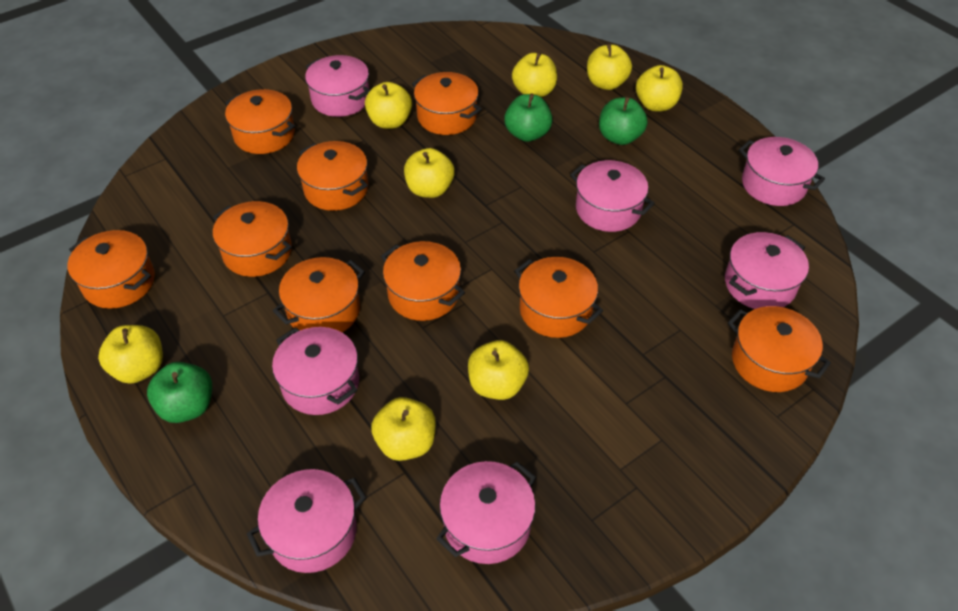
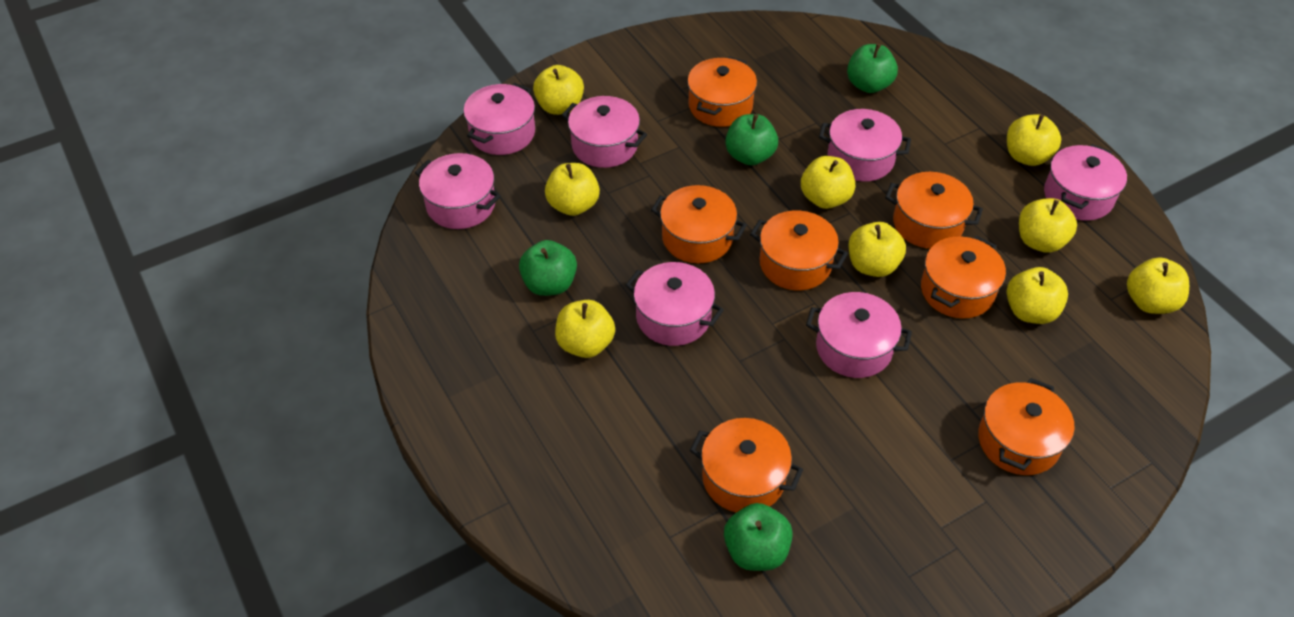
green apple: [147,362,212,423] [504,94,552,142] [599,97,648,145] = 3 -> [519,240,577,296] [724,503,793,571] [725,114,778,166] [847,44,898,93] = 4
orange pot: [67,230,155,309] [213,201,292,277] [225,89,295,154] [273,257,365,332] [297,141,368,211] [381,241,465,321] [412,72,482,135] [514,257,603,338] [727,306,831,392] = 9 -> [651,185,747,263] [687,56,757,127] [690,418,803,513] [750,211,848,290] [885,172,983,249] [921,236,1006,318] [978,378,1075,475] = 7
yellow apple: [98,325,163,384] [365,82,412,129] [371,397,436,461] [404,148,455,198] [468,340,529,400] [512,52,557,97] [587,43,632,90] [636,65,683,111] = 8 -> [533,65,584,115] [545,163,600,216] [555,300,615,358] [801,156,855,209] [848,222,906,277] [1007,114,1061,166] [1007,267,1068,324] [1019,198,1077,253] [1127,257,1189,314] = 9

